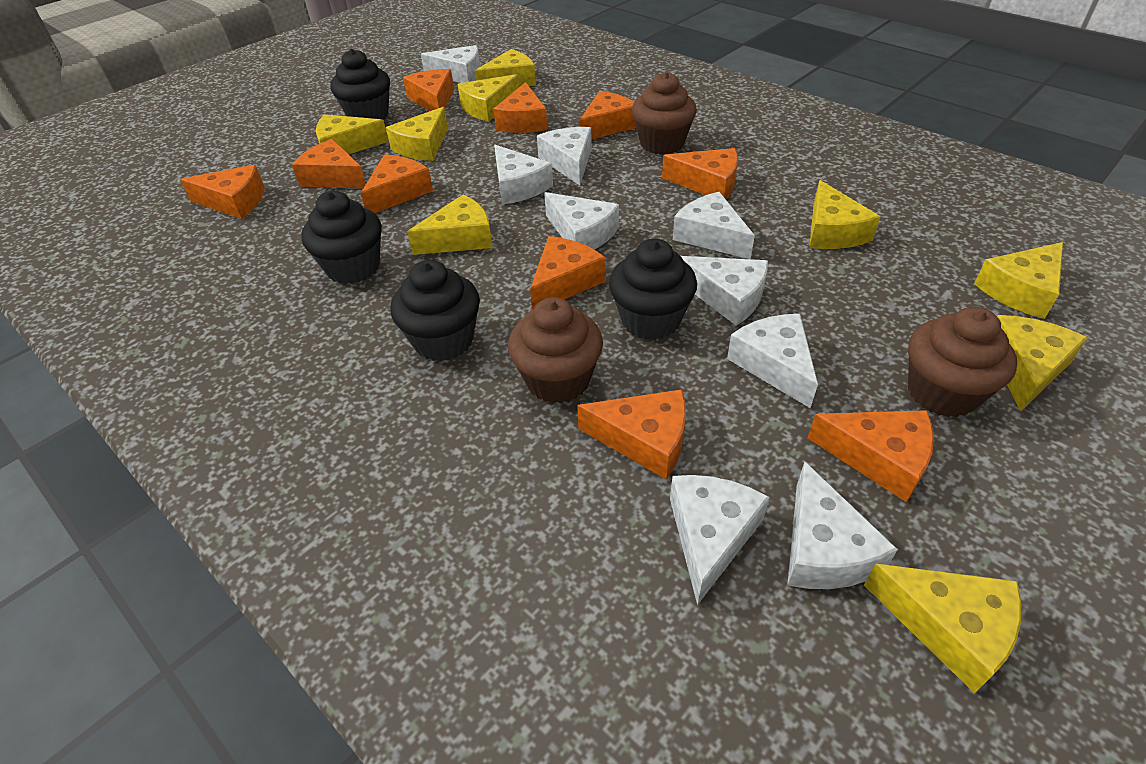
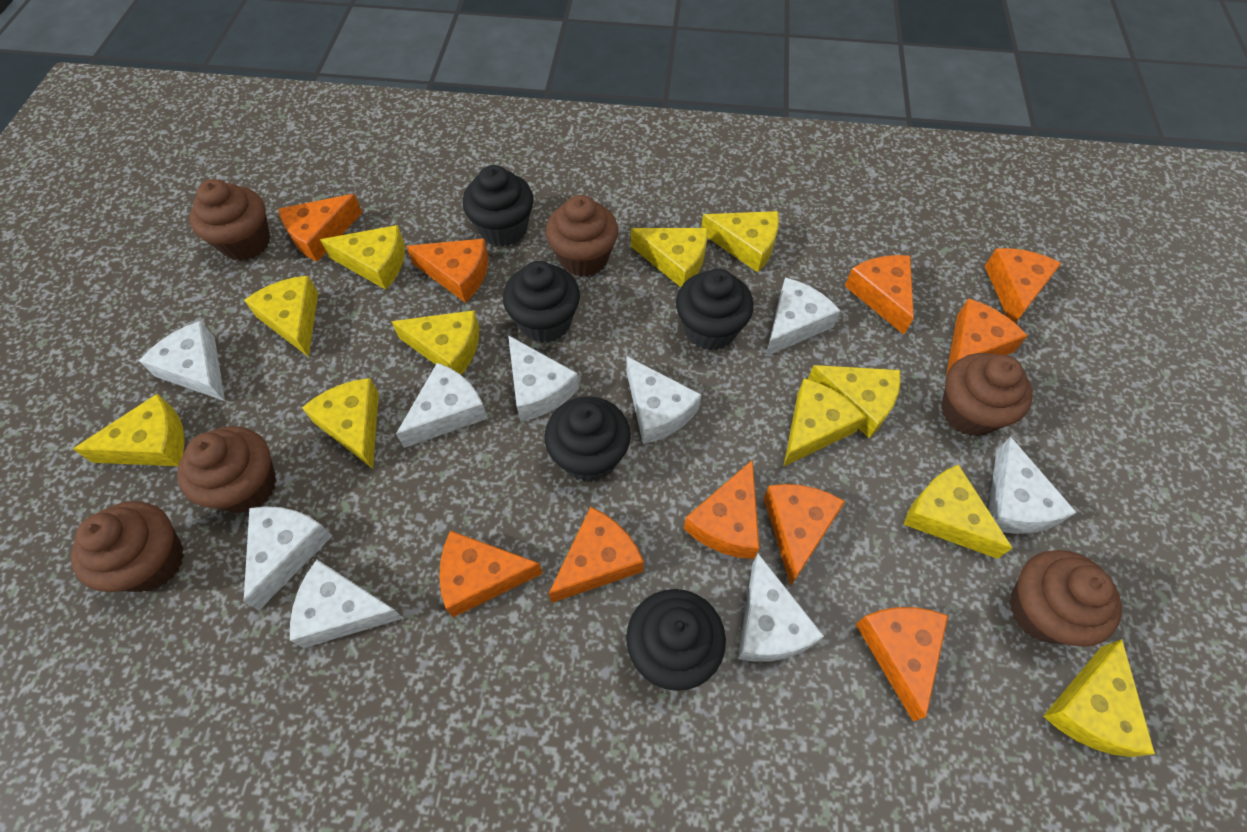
black cupcake: [301,191,382,284] [330,49,390,120] [390,260,480,361] [609,239,697,340] = 4 -> [462,165,534,247] [503,261,580,343] [545,396,631,482] [626,589,726,691] [676,268,754,351] = 5
brown cupcake: [508,297,603,403] [632,72,697,155] [908,307,1017,417] = 3 -> [71,501,184,592] [177,426,276,513] [189,179,270,261] [546,195,618,277] [941,353,1033,436] [1009,550,1122,647] = 6
yellow cheese: [316,114,389,154] [386,107,448,161] [407,194,493,255] [458,74,519,122] [475,49,536,87] [809,180,881,249] [864,564,1021,693] [974,242,1063,319] [997,315,1088,411] = 9 -> [73,394,185,466] [244,276,318,357] [302,378,379,469] [320,225,405,290] [391,310,479,374] [631,228,708,287] [701,211,779,272] [783,378,865,467] [808,365,901,438] [903,464,1012,559] [1043,639,1155,757] = 11

